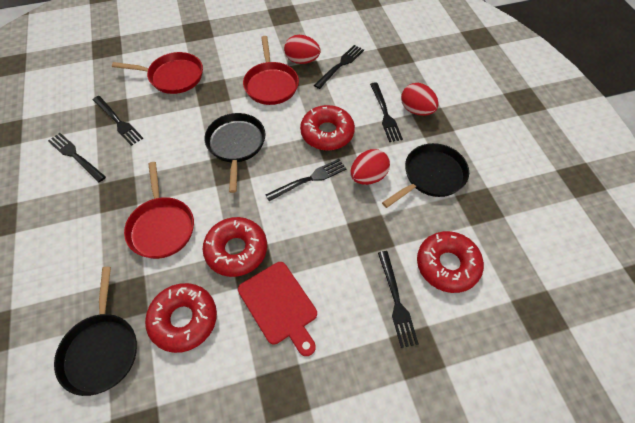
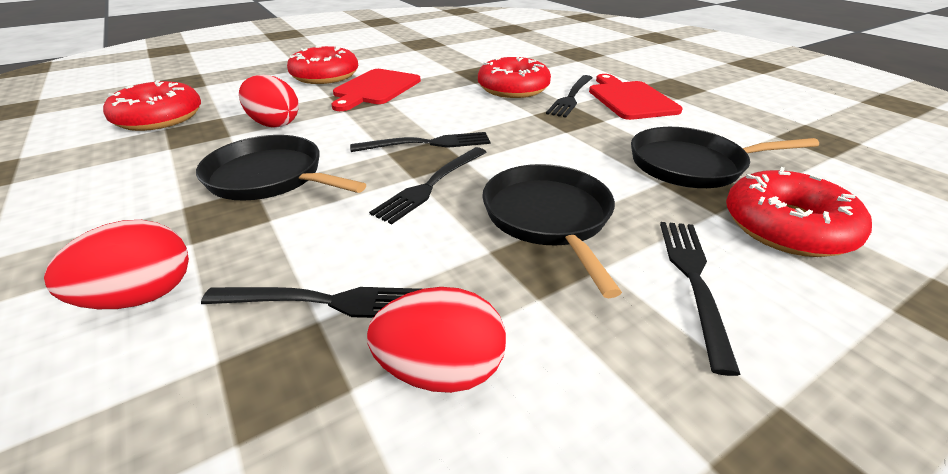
black fork: [48,133,106,182] [93,96,143,146] [265,159,346,201] [314,45,364,89] [370,82,403,142] [378,251,419,348] = 6 -> [201,287,421,318] [350,132,490,152] [369,147,487,224] [546,75,593,118] [660,222,741,376] = 5
red cutting board: [238,262,317,356] = 1 -> [331,69,421,111] [589,74,682,120] = 2
red pan: [112,52,203,94] [124,162,194,259] [243,36,299,105] = 3 -> none = 0

